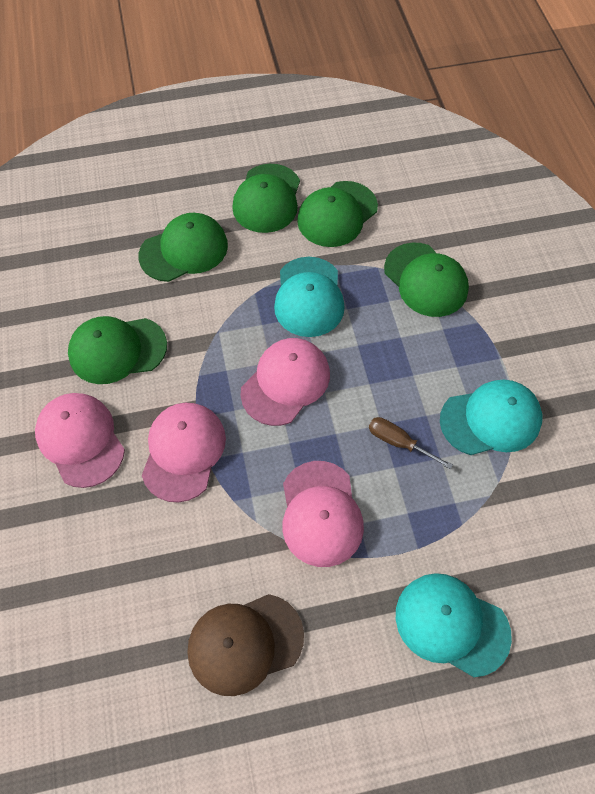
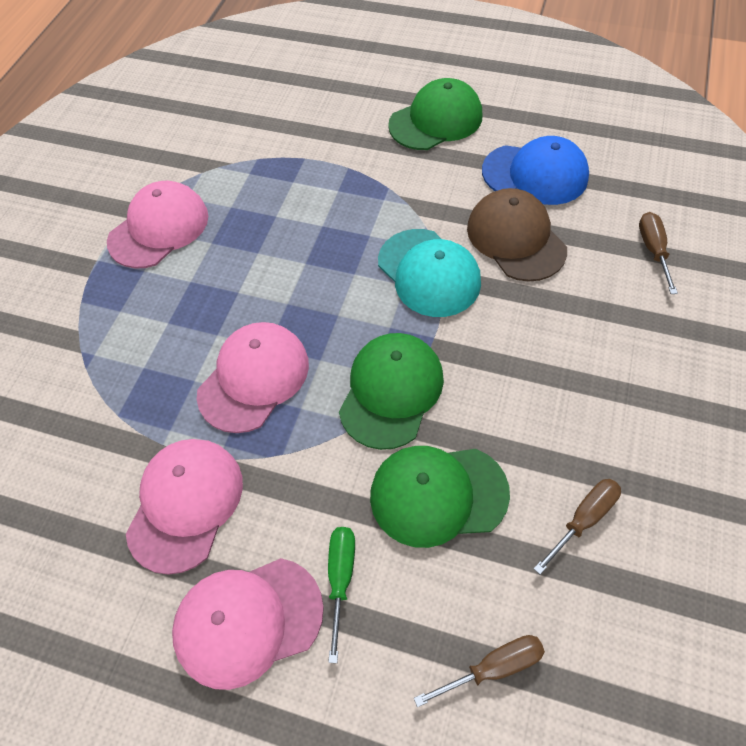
blue cap: none = 0 -> [482,136,589,205] = 1
brown screwdriver: [369,417,453,469] = 1 -> [414,635,545,707] [534,479,621,574] [639,212,678,294] = 3
green cap: [68,316,167,384] [138,213,228,282] [232,164,300,233] [297,181,378,247] [384,242,469,317] = 5 -> [339,333,444,450] [370,446,510,548] [388,78,482,150] = 3
green screwdriver: none = 0 -> [328,527,355,663] = 1
turquoise cap: [274,257,345,337] [396,573,512,677] [440,380,542,455] = 3 -> [378,229,481,317] = 1

